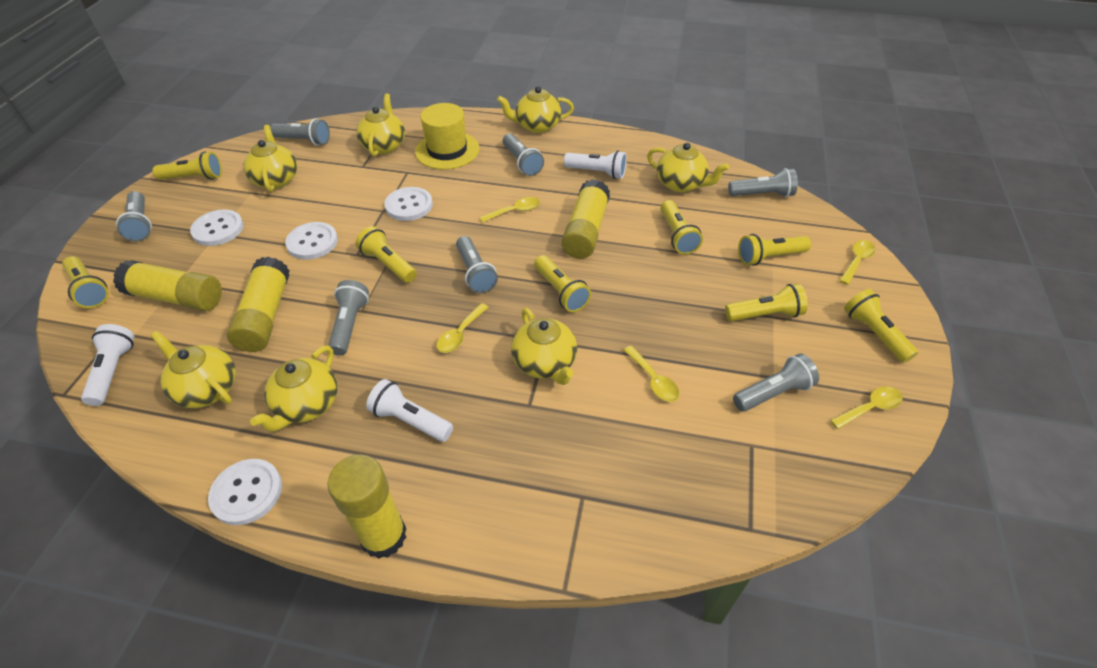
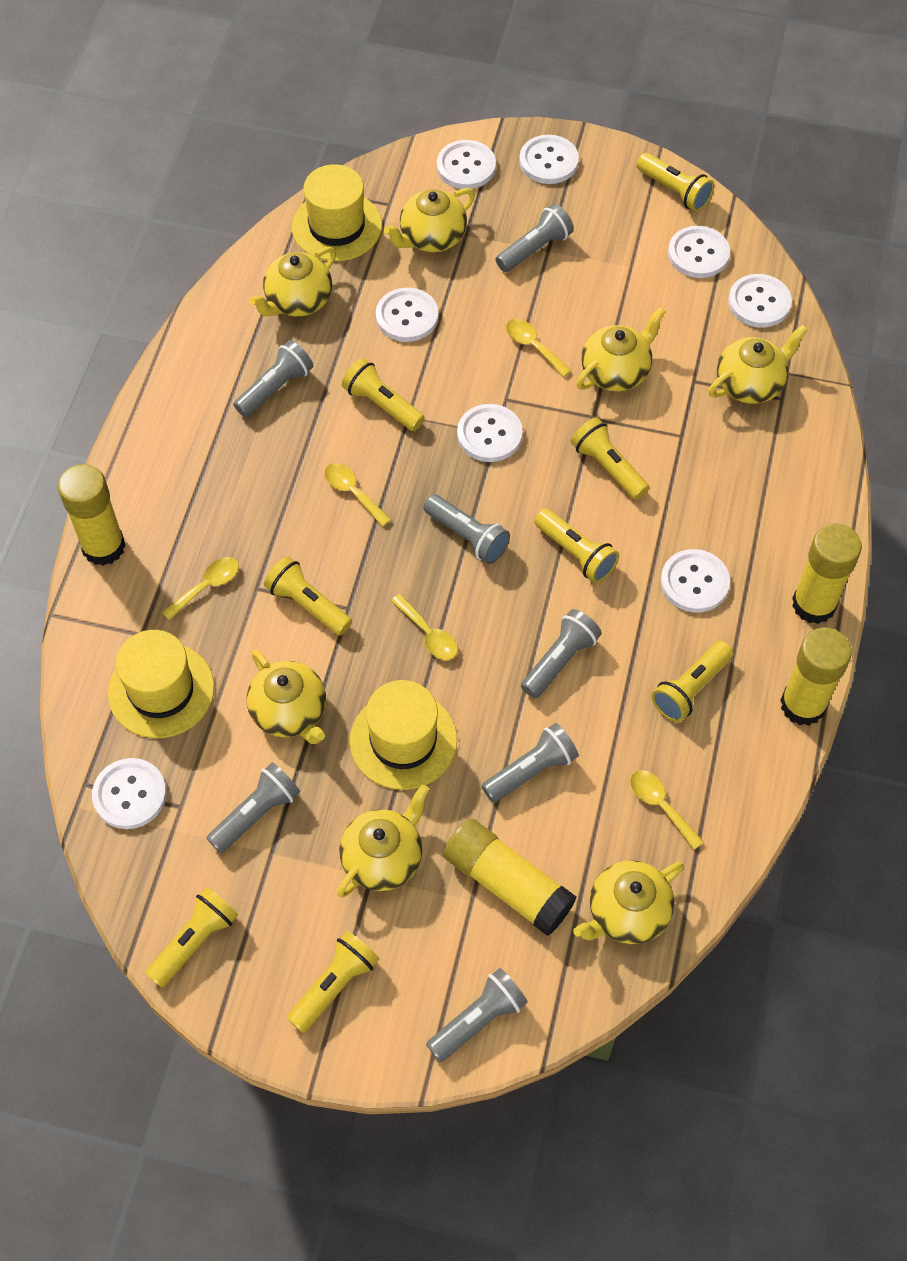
white button: [190,209,243,246] [208,459,282,525] [285,222,338,260] [384,187,433,221] = 4 -> [92,758,167,829] [376,288,438,342] [437,140,496,189] [457,404,523,462] [519,135,579,184] [660,549,730,613] [668,226,730,278] [728,274,792,328] = 8
white flashlight: [81,324,134,406] [366,379,453,442] [564,150,627,179] = 3 -> none = 0
yellow hat: [415,103,480,170] = 1 -> [108,630,214,738] [292,164,382,261] [350,680,457,790] = 3

